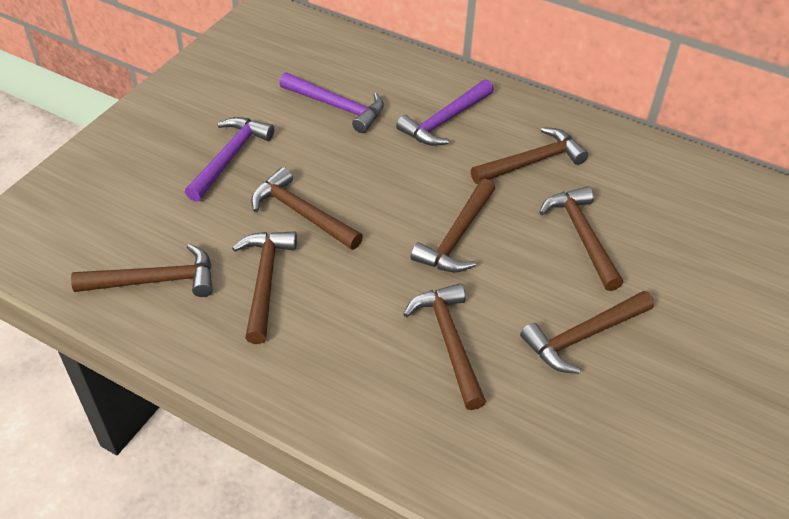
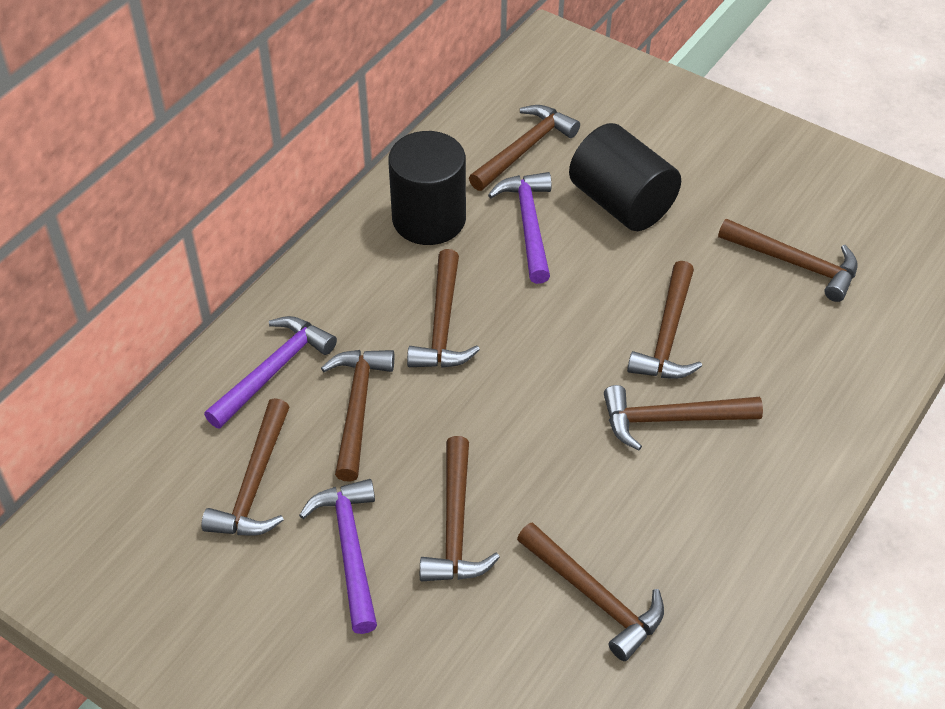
black cylinder: none = 0 -> [388,131,466,245] [569,123,681,231] = 2
brown hammer: [71,244,213,297] [232,231,297,344] [251,167,363,250] [403,283,486,410] [410,179,495,272] [471,127,588,184] [520,291,654,374] [539,186,623,291] = 8 -> [201,398,290,536] [321,350,394,482] [407,249,480,368] [420,436,500,581] [469,105,580,191] [517,522,664,661] [604,385,763,450] [627,261,702,379] [718,219,858,302] = 9

